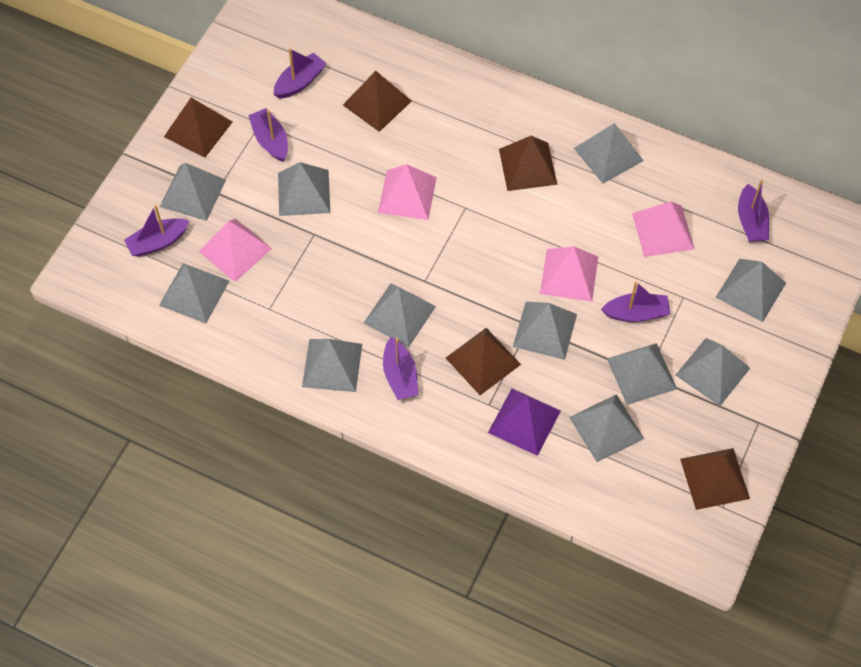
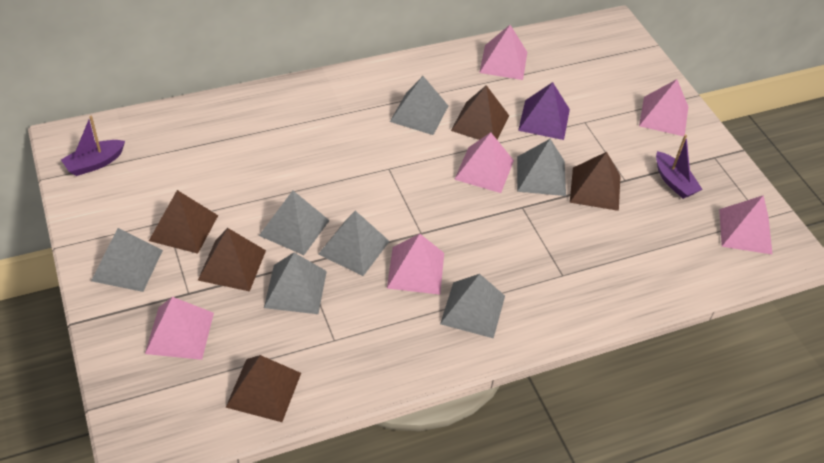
grey pyramid: [159,263,229,323] [160,163,226,221] [278,162,330,216] [302,339,362,392] [364,283,436,347] [513,301,577,360] [569,394,644,462] [574,123,644,184] [607,343,677,405] [676,338,750,406] [716,259,786,322] = 11 -> [91,228,163,292] [259,191,330,255] [264,253,327,314] [318,211,390,276] [390,76,448,135] [440,274,505,338] [517,139,566,196] = 7
pink pyramid: [199,219,272,282] [378,164,437,220] [540,246,598,302] [632,201,695,257] = 4 -> [145,297,214,360] [387,234,444,295] [454,132,514,193] [479,25,527,80] [639,79,688,136] [719,195,773,255] = 6
purple boat: [124,205,189,257] [248,108,288,162] [274,48,327,99] [383,337,418,400] [601,281,670,322] [738,180,769,242] = 6 -> [61,116,125,176] [656,135,703,199] = 2

